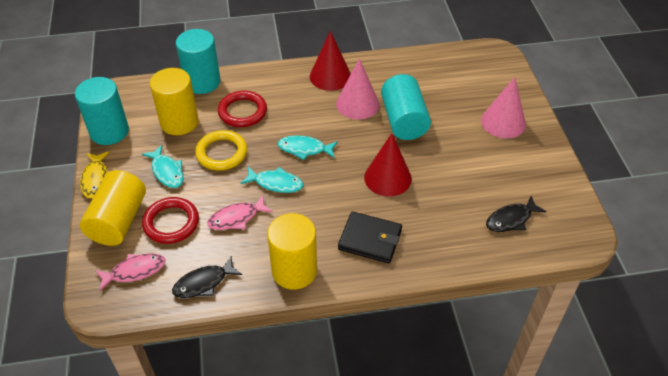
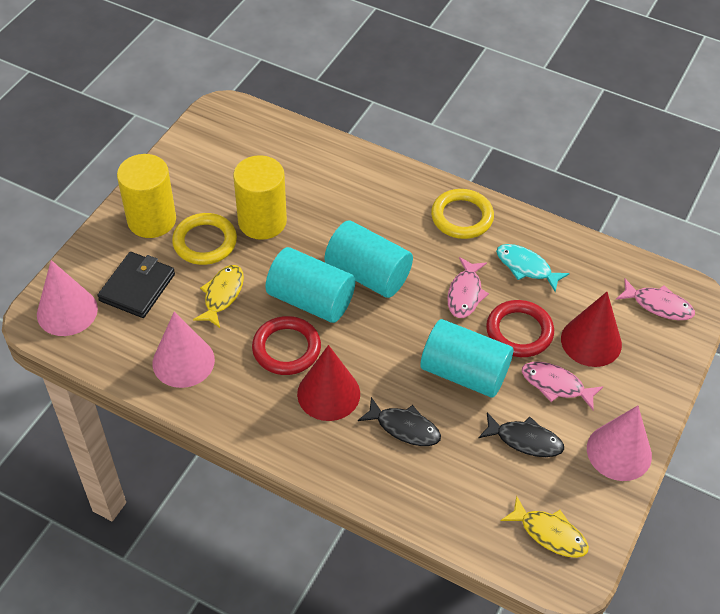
pink cone: [336,58,379,119] [481,77,526,138] = 2 -> [37,260,98,336] [153,312,215,388] [587,405,652,481] = 3
pink fish: [95,253,165,291] [207,195,273,230] = 2 -> [447,257,489,318] [522,362,603,410] [616,279,695,320] = 3
turquoise fish: [142,145,184,188] [240,167,303,193] [278,135,338,160] = 3 -> [496,244,570,292] = 1
yellow cylinder: [80,170,146,246] [150,68,199,135] [267,213,317,290] = 3 -> [117,154,176,238] [233,155,287,240] = 2
yellow fish: [80,151,109,198] = 1 -> [193,265,244,328] [501,496,589,558] = 2
yellow ring: [195,130,247,171] = 1 -> [172,213,237,265] [431,189,494,239] = 2

